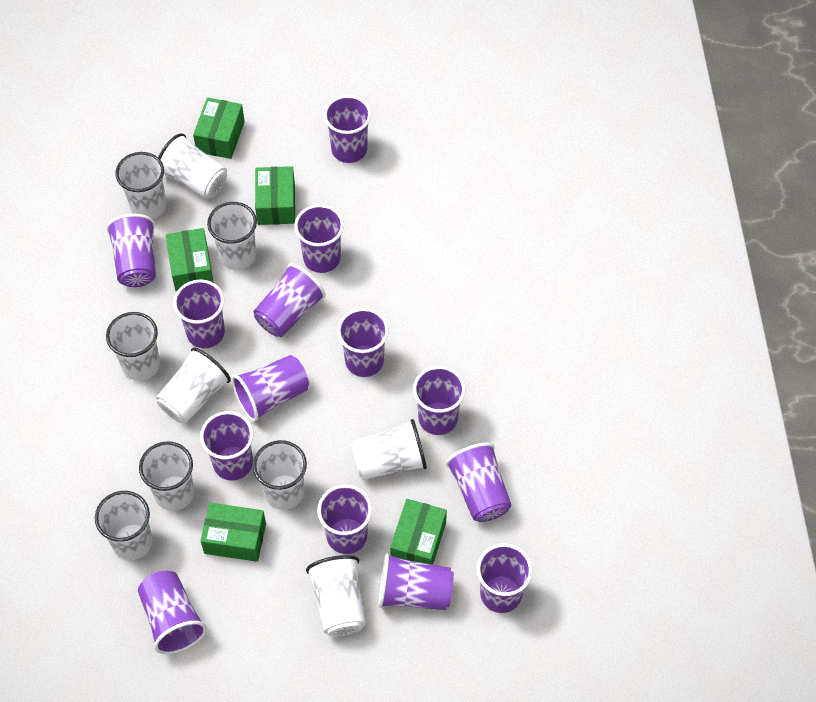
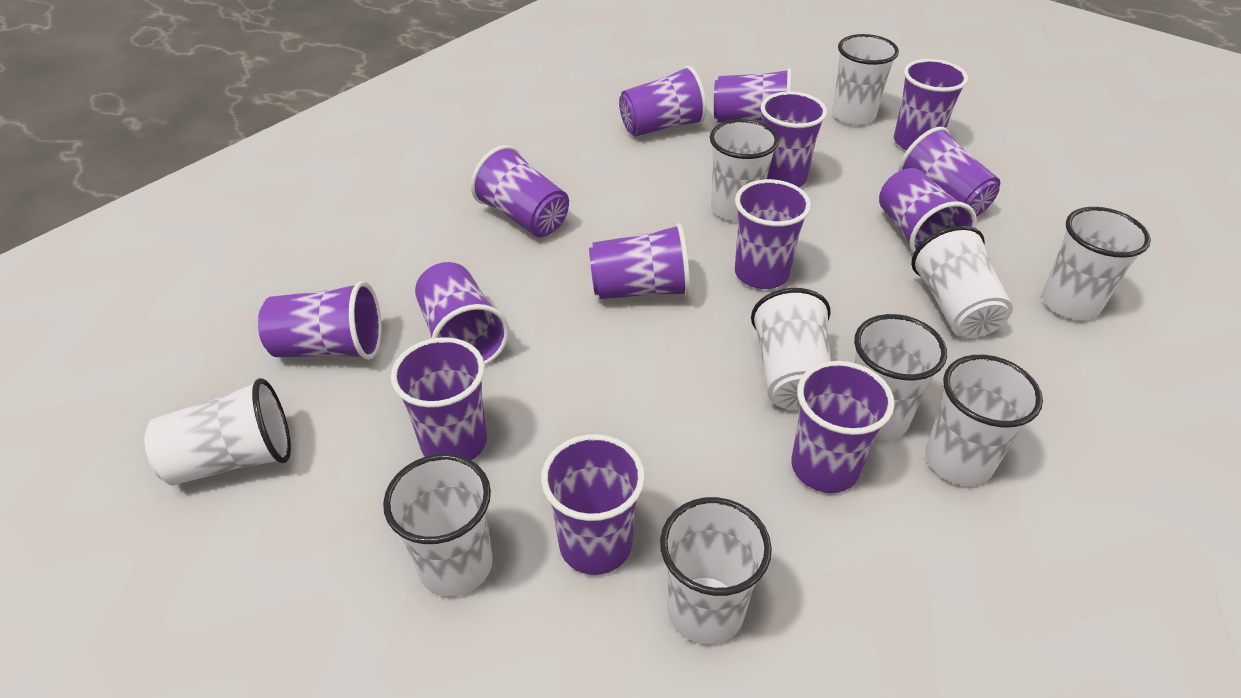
green box: [166,228,214,292] [193,97,245,159] [200,503,266,562] [255,166,295,225] [390,499,447,565] = 5 -> none = 0

